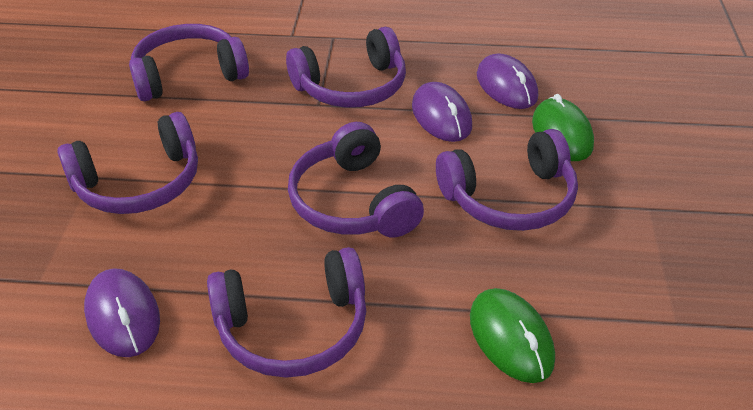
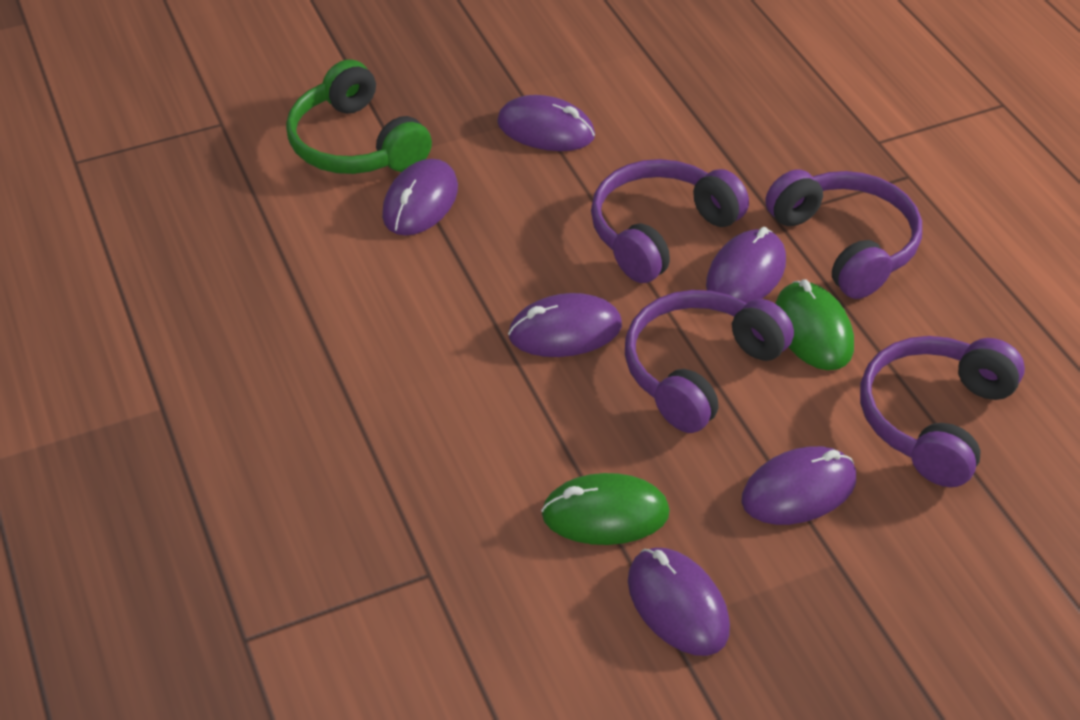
green headphones: none = 0 -> [286,60,432,174] = 1
purple headphones: [57,112,198,214] [129,24,249,101] [207,247,366,378] [286,27,406,108] [288,122,424,237] [436,129,578,231] = 6 -> [591,159,749,283] [625,290,794,433] [765,169,922,299] [860,336,1025,487] = 4
purple mouse: [84,268,160,357] [412,82,472,142] [477,53,538,109] = 3 -> [382,159,458,236] [497,95,595,151] [508,293,622,357] [628,548,730,656] [706,227,786,303] [741,446,856,525] = 6

